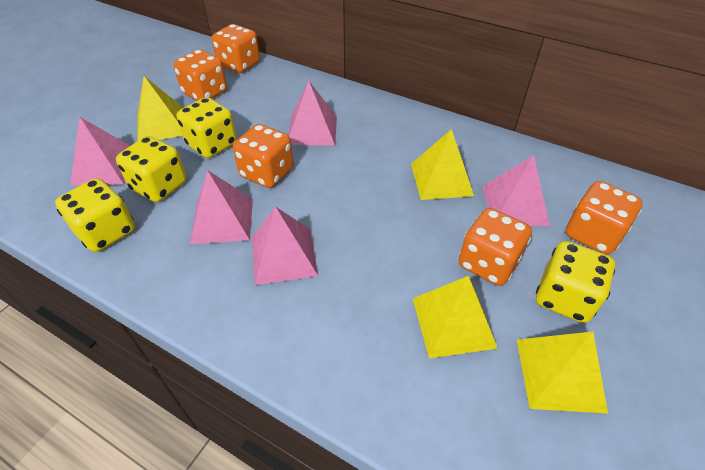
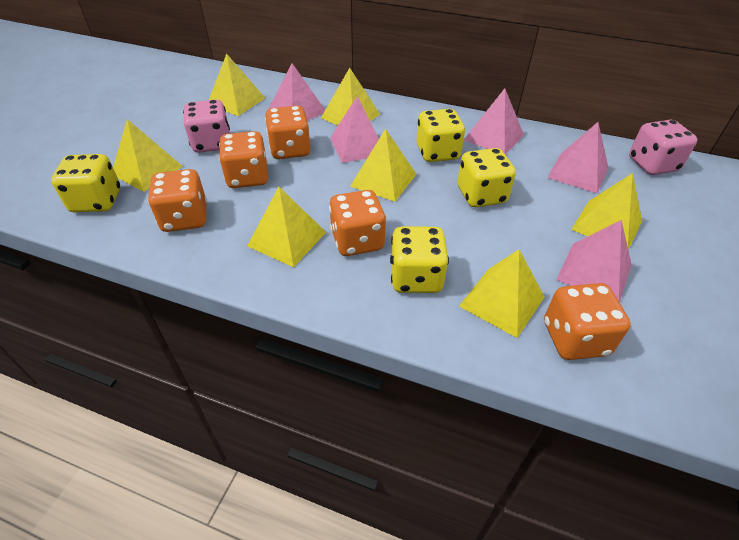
pink dice: none = 0 -> [183,100,230,153] [629,120,697,175] = 2
yellow pyramid: [137,76,183,141] [411,129,474,200] [413,276,498,358] [517,332,608,413] = 4 -> [113,119,183,192] [209,54,265,116] [247,187,326,267] [321,68,380,125] [350,129,416,202] [459,250,544,338] [571,173,642,250] = 7

